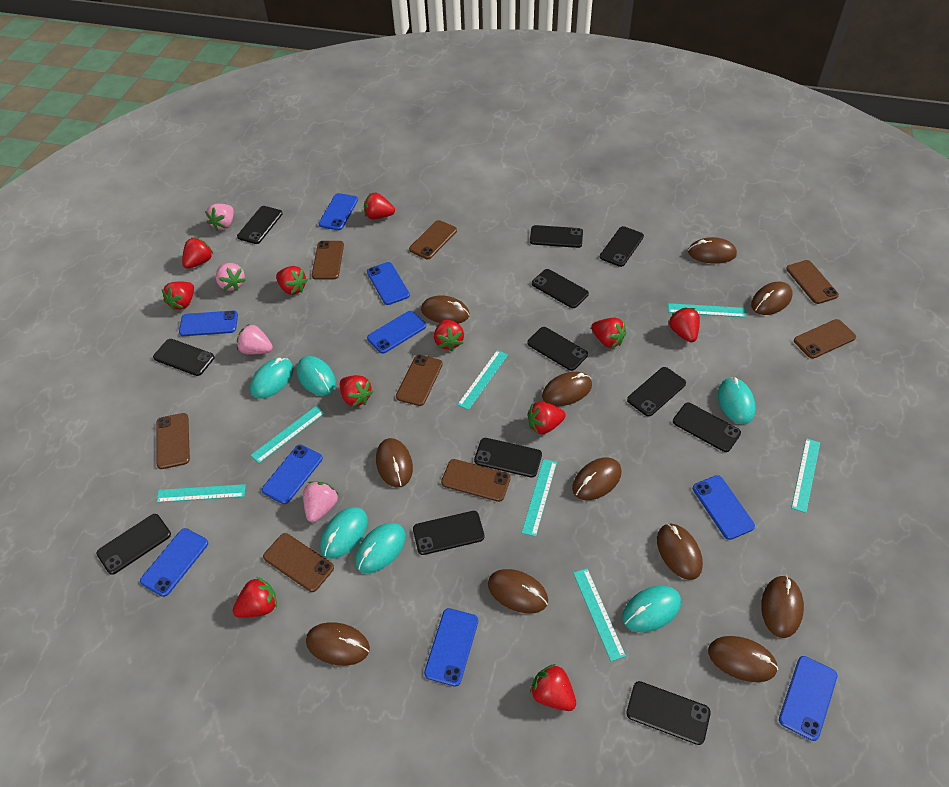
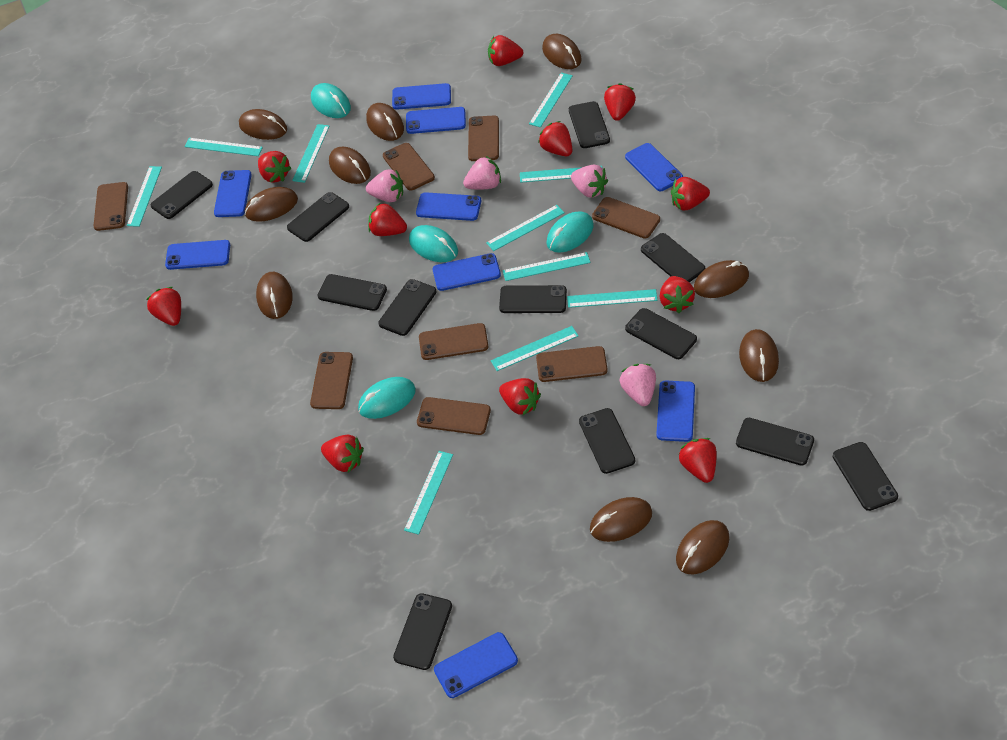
brown mouse: [306,622,370,666] [376,438,413,488] [421,295,470,324] [488,569,548,614] [542,372,592,406] [572,457,622,500] [657,523,703,580] [688,237,737,264] [708,636,778,682] [751,282,792,315] [761,576,804,638] = 11 -> [239,109,287,140] [245,187,298,222] [256,272,293,319] [329,147,371,184] [366,103,404,141] [542,34,582,69] [590,497,652,542] [676,520,729,575] [694,260,749,298] [739,329,779,382] = 10
turquoise mouse: [250,358,294,399] [297,356,336,396] [320,507,368,559] [355,523,406,573] [623,586,681,632] [718,377,756,424] = 6 -> [311,83,351,118] [358,377,416,419] [409,225,458,262] [546,211,594,253] = 4
turquoise ruler: [156,484,246,503] [251,406,325,463] [457,350,508,410] [522,459,557,537] [573,568,626,661] [668,303,745,317] [791,438,820,513] = 7 -> [127,166,162,227] [184,138,263,156] [292,124,329,183] [404,451,453,535] [486,205,565,251] [491,326,578,371] [502,252,590,281] [520,166,602,183] [529,73,573,127] [567,289,657,308] = 10

